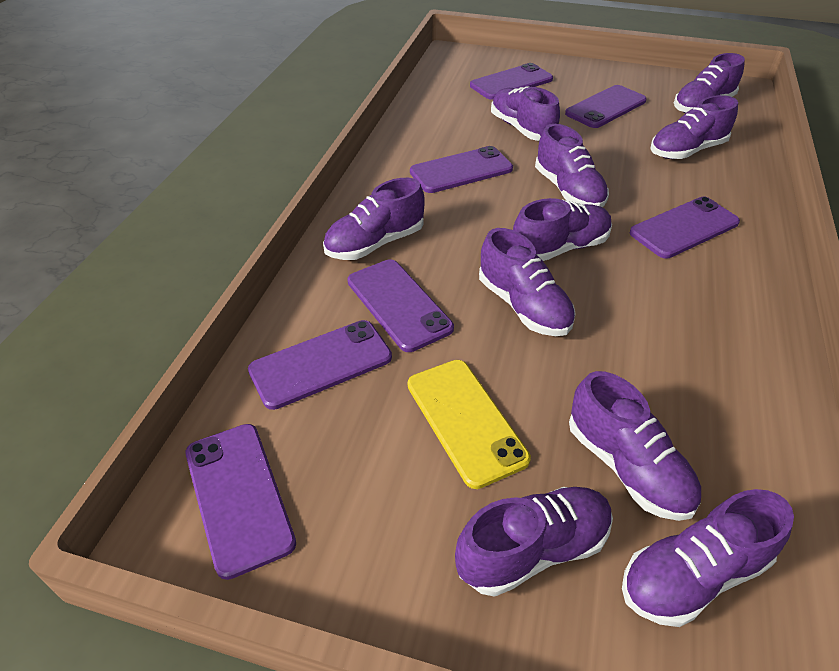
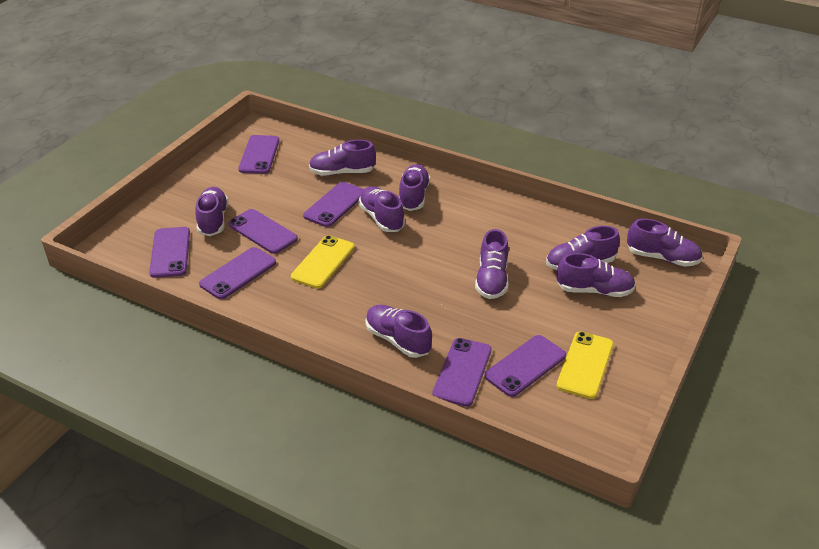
purple shoe: [323,178,425,260] [455,487,613,597] [479,228,576,336] [491,86,560,141] [513,198,612,261] [535,124,609,207] [569,371,701,521] [622,489,794,627] [650,95,738,159] [674,53,745,113] = 10 -> [195,187,229,236] [309,140,376,176] [359,186,405,232] [365,305,432,358] [399,164,430,211] [475,229,509,299] [546,226,620,270] [556,253,636,297] [627,219,703,267] = 9
yellow phone: [408,360,531,489] = 1 -> [291,235,355,289] [557,331,614,399] = 2

